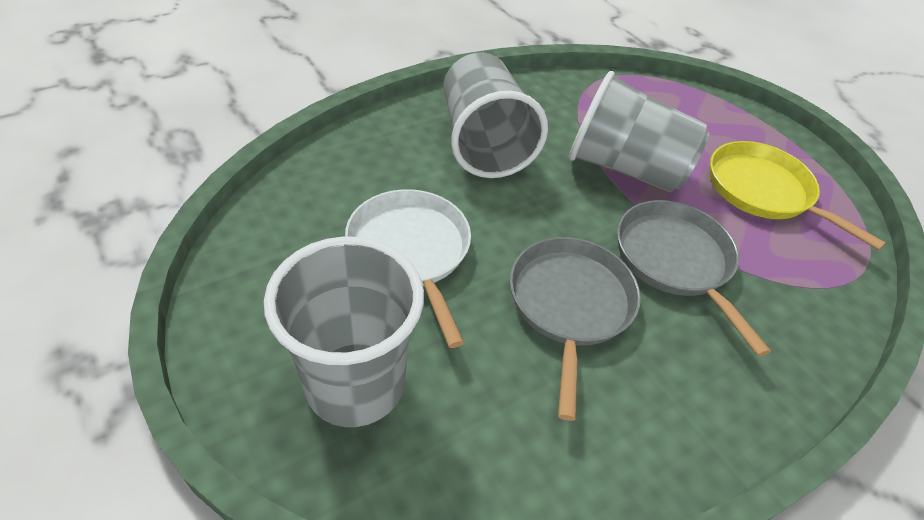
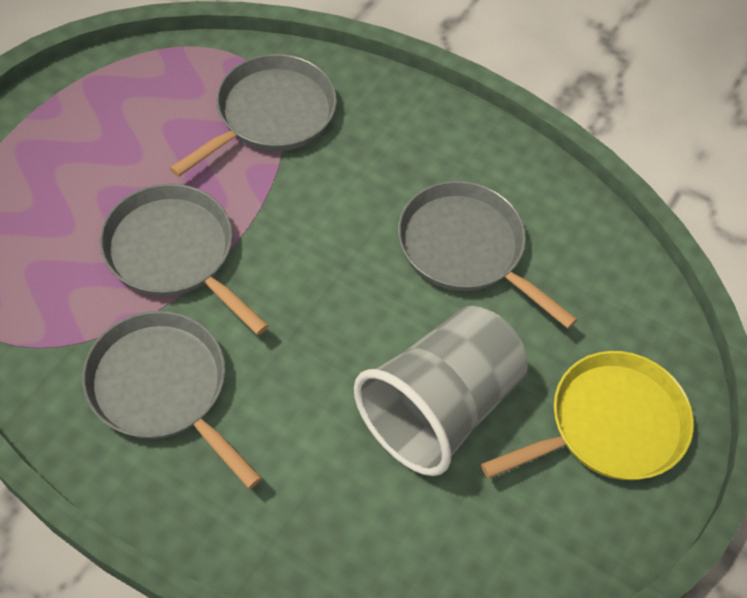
grey cup: [264,236,424,427] [443,53,548,178] [569,71,709,192] = 3 -> [354,306,528,476] = 1
grey pan: [510,237,641,421] [617,200,771,356] = 2 -> [82,311,262,489] [100,184,269,335] [170,54,337,177] [398,181,578,329] = 4
white pan: [345,189,471,348] = 1 -> none = 0

